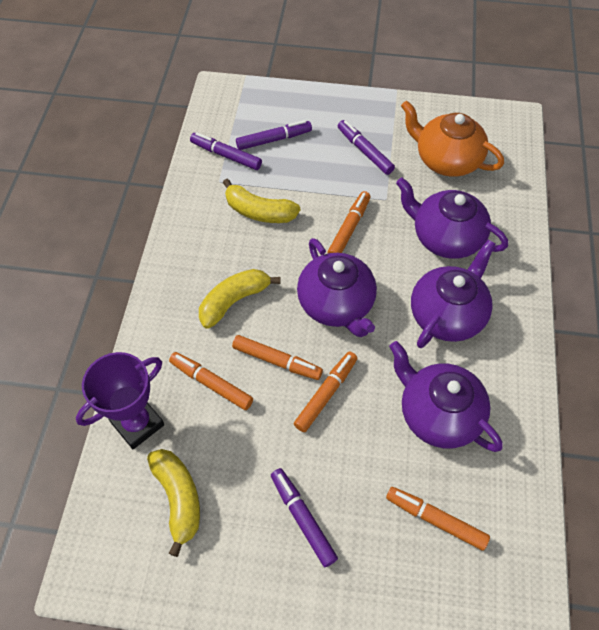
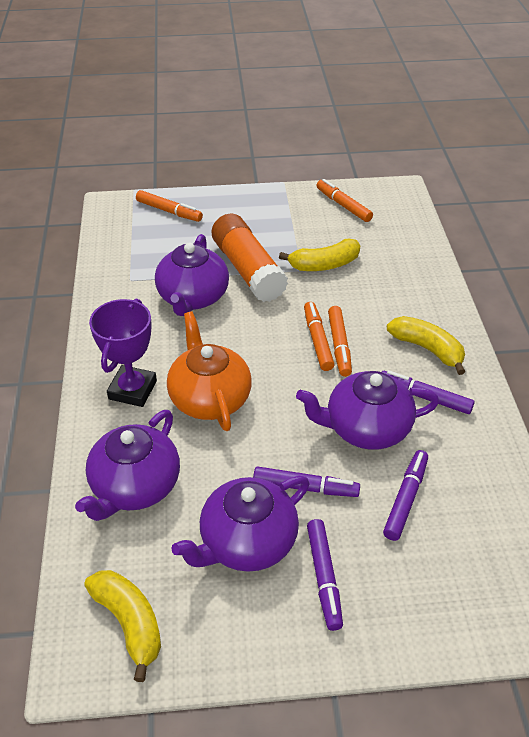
orange glue stick: none = 0 -> [212,214,288,302] = 1
orange marker: [169,352,253,410] [232,335,323,380] [294,351,357,432] [327,191,371,253] [386,487,490,551] = 5 -> [136,190,203,222] [304,302,335,371] [316,179,373,222] [328,306,352,377] = 4

